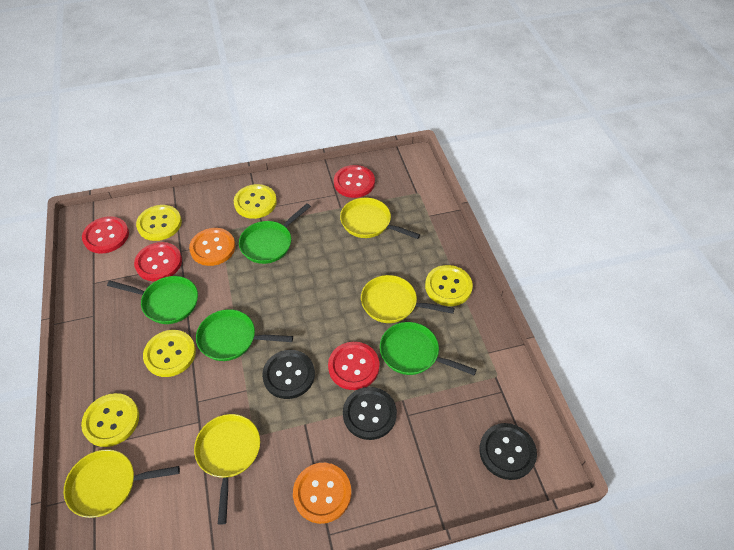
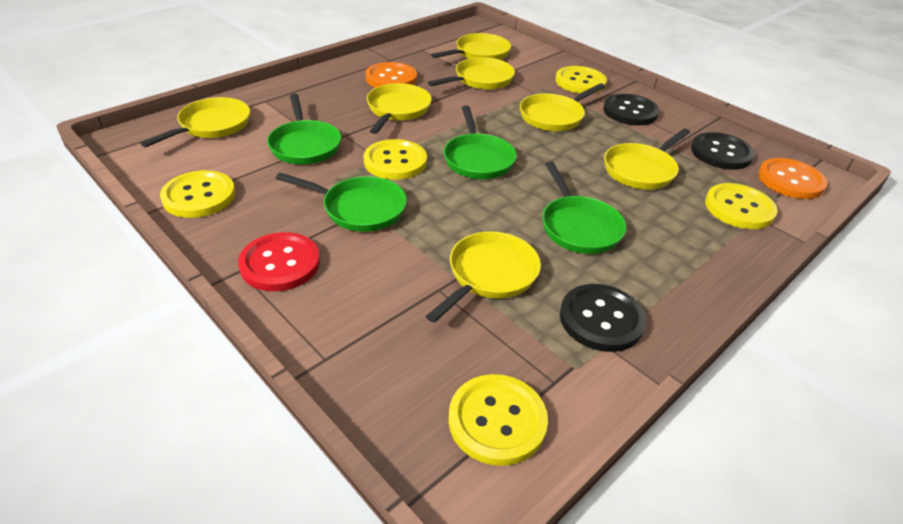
red button: [82,216,129,254] [134,242,182,281] [328,342,380,390] [334,165,375,198] = 4 -> [238,232,320,291] = 1
yellow pan: [64,449,180,518] [194,414,260,525] [340,197,420,239] [361,275,454,323] = 4 -> [140,97,250,147] [367,83,432,134] [426,231,541,323] [428,57,515,90] [431,33,511,60] [520,83,605,131] [604,128,690,190] = 7

